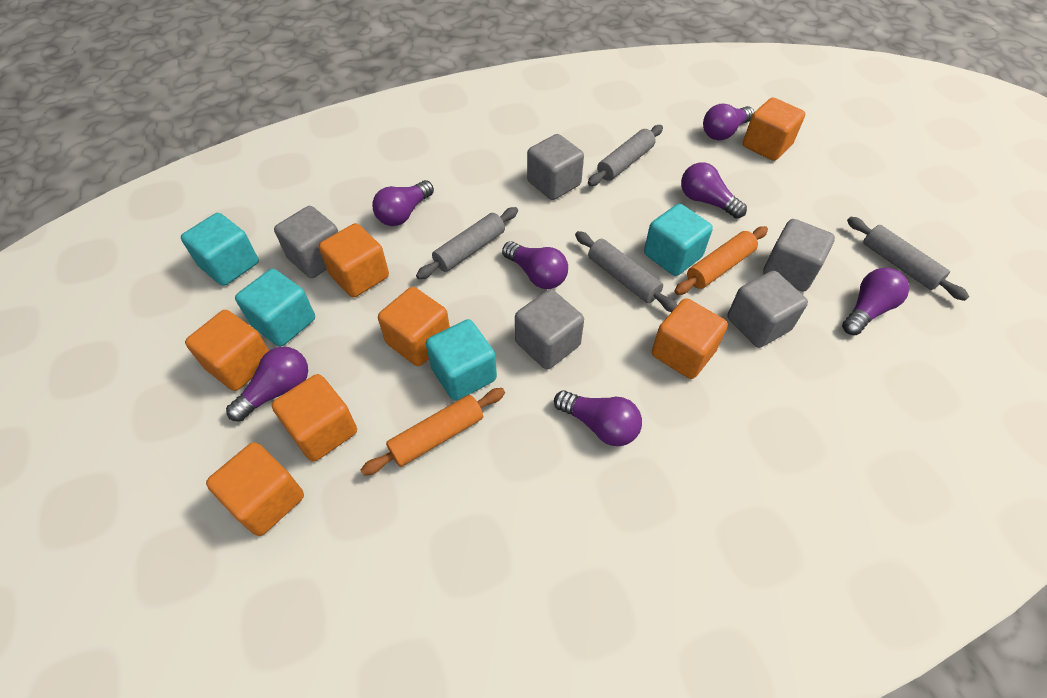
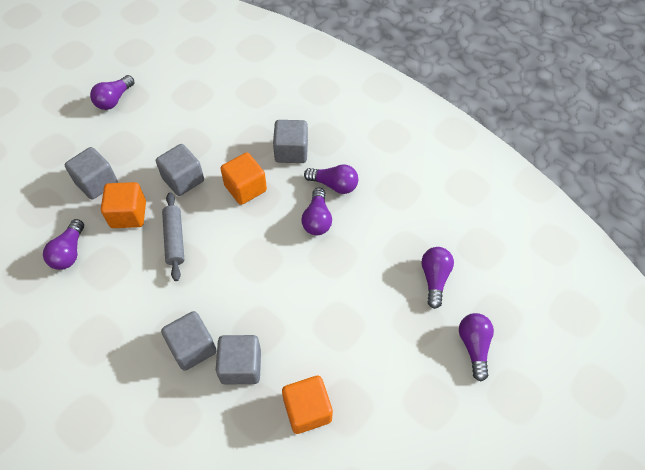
grey rolling pin: [416,207,518,279] [575,231,677,312] [588,125,663,186] [847,217,969,301] = 4 -> [162,192,184,281] = 1
orange cube: [185,310,269,391] [206,442,304,536] [272,374,357,462] [319,223,389,297] [378,287,450,366] [652,298,728,379] [743,97,805,161] = 7 -> [101,182,146,228] [221,152,267,205] [282,376,333,434] = 3
orange rolling pin: [361,388,505,476] [674,226,768,295] = 2 -> none = 0
purple light bulb: [226,347,308,422] [372,180,434,226] [502,241,568,289] [554,390,642,446] [681,162,747,219] [703,103,754,140] [842,268,909,335] = 7 -> [43,219,84,270] [90,75,134,110] [302,188,332,235] [304,164,358,194] [421,247,454,309] [459,313,494,381] = 6
turquoise cube: [181,213,259,286] [235,269,315,347] [426,319,497,401] [644,204,713,276] = 4 -> none = 0

